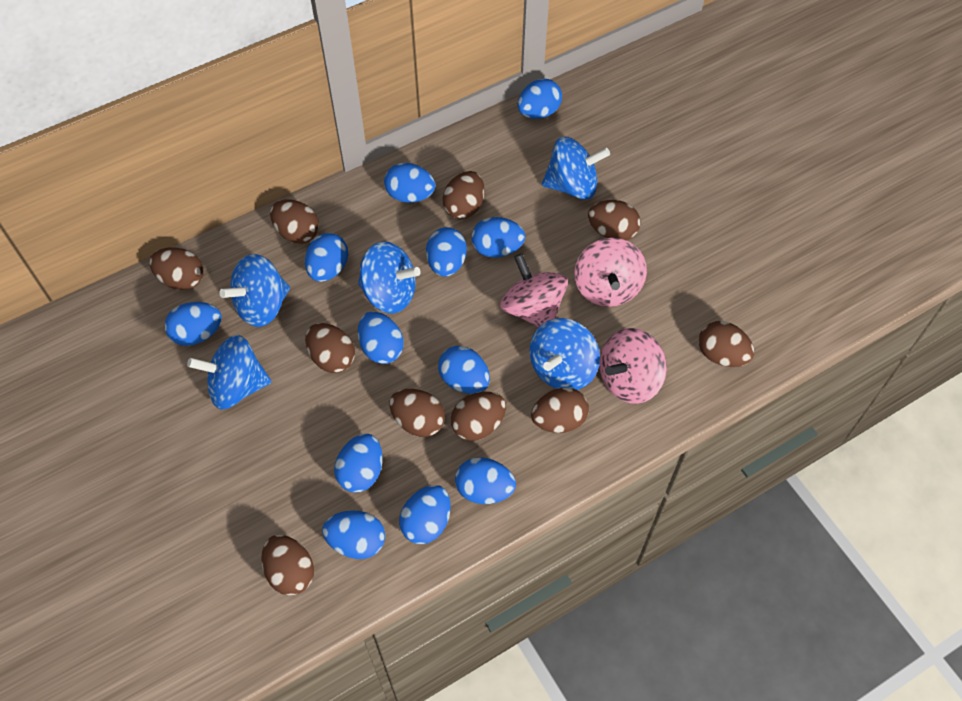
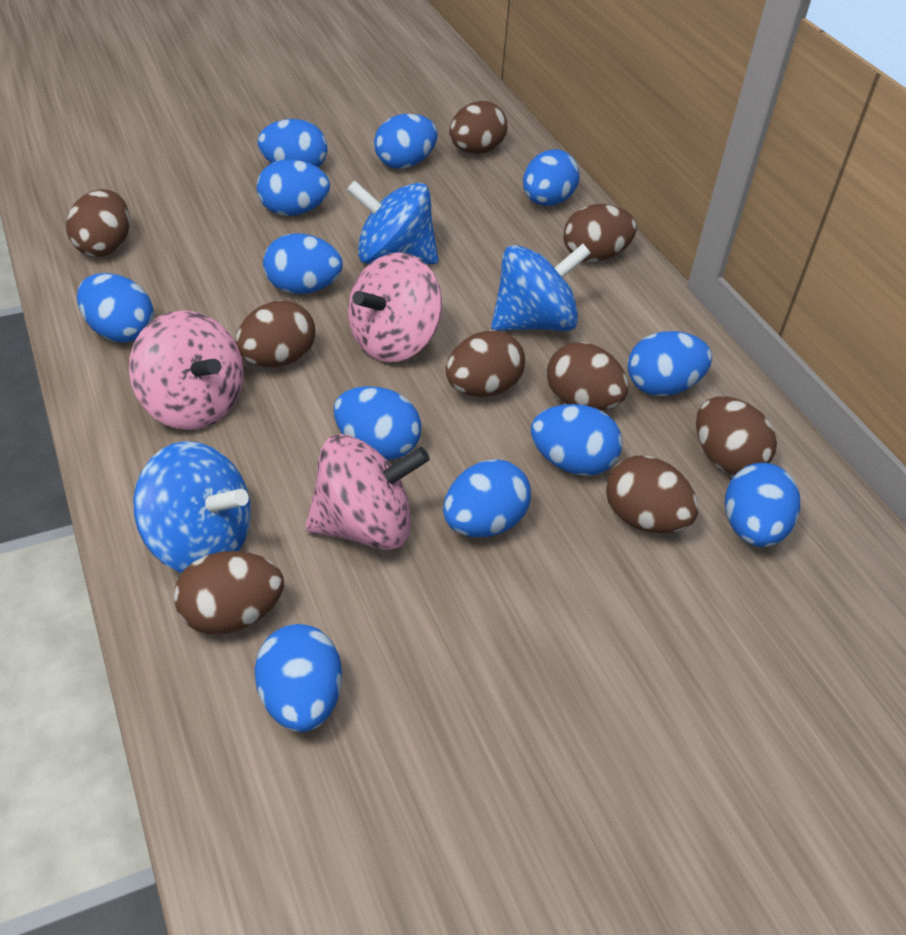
blue spinning top: [187,335,271,410] [219,254,290,327] [358,241,421,314] [529,318,600,390] [542,137,610,200] = 5 -> [133,441,251,573] [347,180,438,264] [491,244,591,331] = 3
brown egg: [149,247,203,290] [261,535,314,596] [270,199,319,244] [305,323,355,373] [389,389,445,437] [443,171,485,219] [451,392,506,441] [531,388,589,433] [588,200,641,241] [699,321,754,367] = 10 -> [66,189,130,257] [174,551,284,634] [235,300,316,367] [446,330,525,397] [449,101,507,154] [547,342,628,411] [563,204,637,262] [606,455,698,533] [696,397,777,475] = 9

